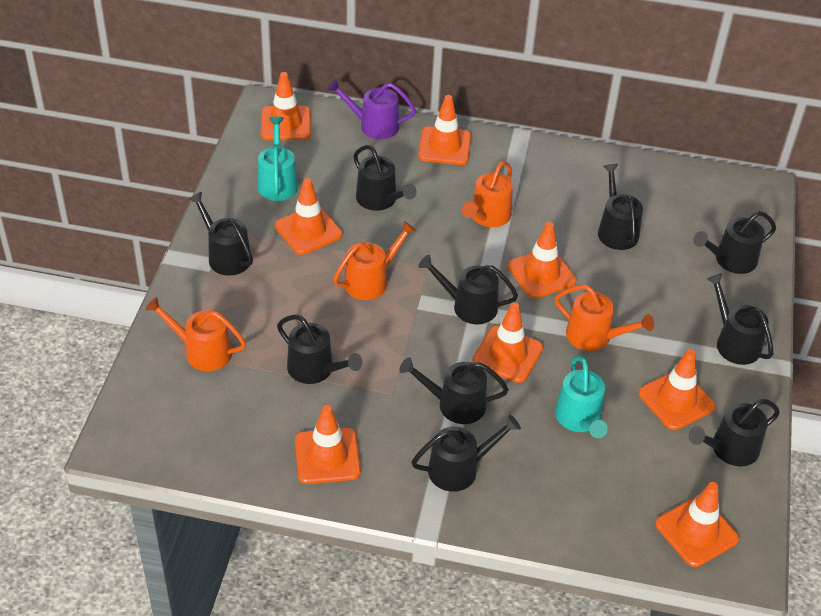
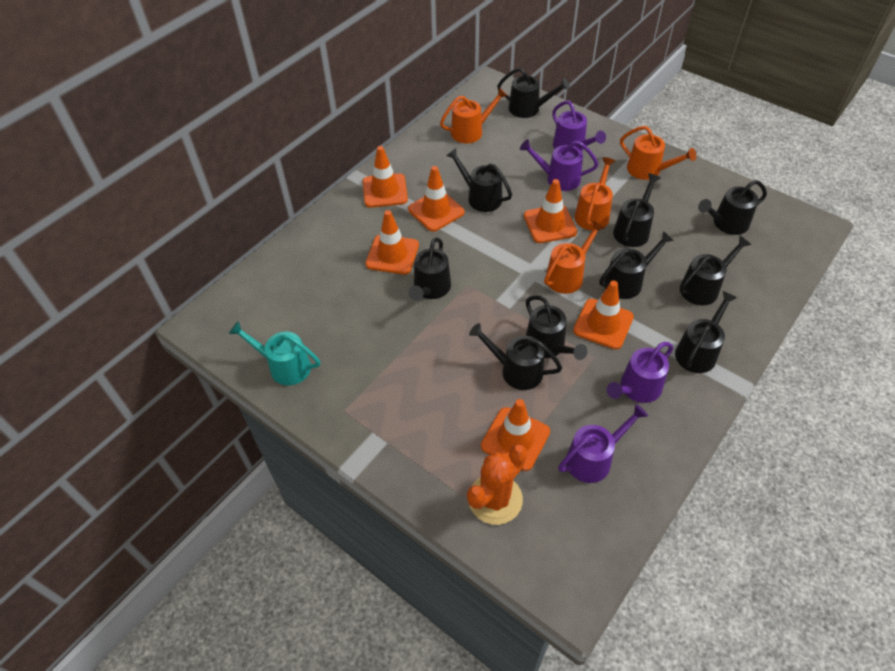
orange cactus: none = 0 -> [467,444,527,525] = 1
orange traffic cone: [261,72,311,140] [275,178,342,255] [295,405,361,484] [418,95,471,165] [472,303,543,383] [508,222,577,298] [638,349,715,430] [655,482,739,567] = 8 -> [363,146,408,208] [365,210,419,275] [408,166,465,232] [481,399,550,471] [524,179,577,243] [573,281,634,349] = 6
purple watering can: [327,79,416,139] = 1 -> [520,139,598,191] [552,101,606,151] [558,404,648,483] [607,342,673,403] = 4
turquoise watering can: [258,117,298,201] [555,356,608,438] = 2 -> [229,321,320,385] = 1

